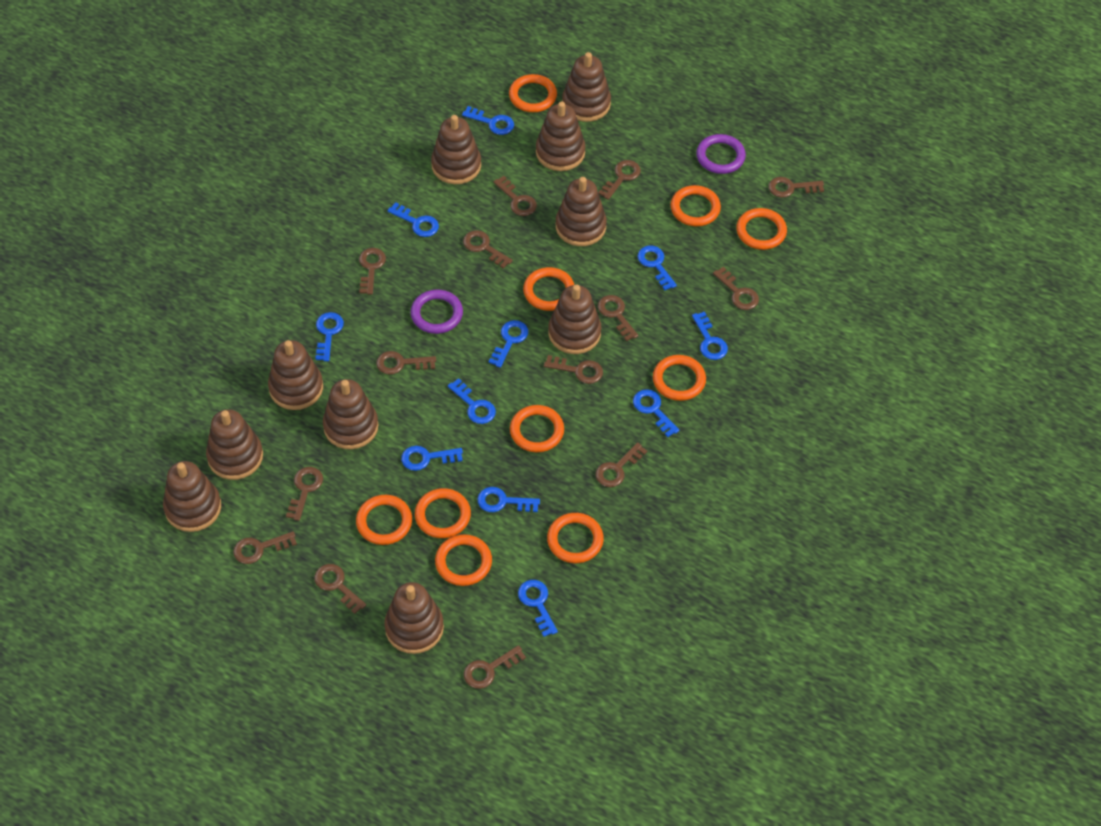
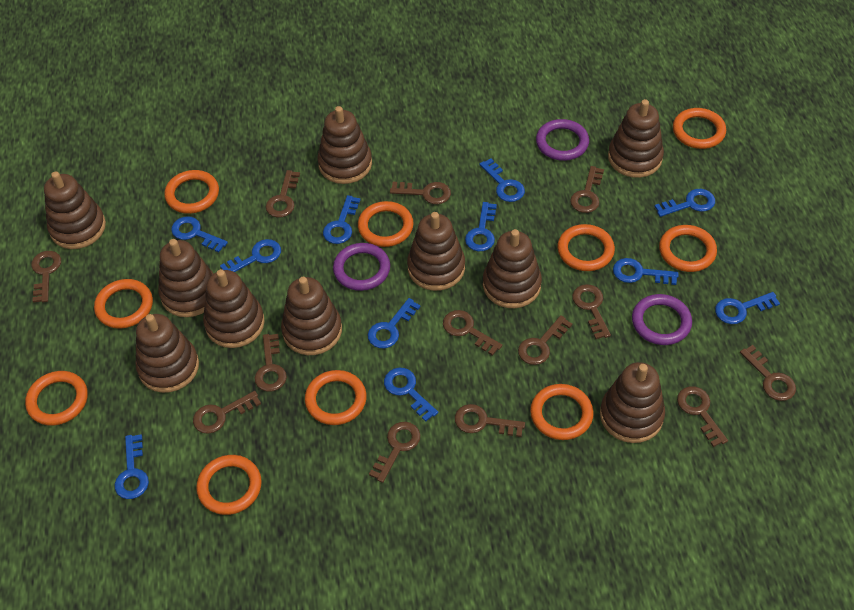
brown key: [233,531,297,564] [286,467,323,521] [314,564,366,614] [359,248,386,295] [376,351,436,375] [463,230,513,269] [464,645,526,689] [493,176,537,216] [544,355,603,384] [596,442,647,487] [598,160,641,200] [598,295,638,341] [713,267,759,310] [769,177,824,198] = 14 -> [31,251,61,303] [193,391,261,434] [255,334,287,392] [266,170,300,218] [369,422,420,483] [390,182,451,204] [443,310,502,356] [455,404,525,437] [518,315,572,365] [570,166,604,213] [572,284,611,339] [677,386,728,447] [740,345,796,401] = 13
purple ring: [411,289,463,334] [696,134,746,174] = 2 -> [333,243,390,291] [536,119,589,161] [632,294,692,345] = 3

